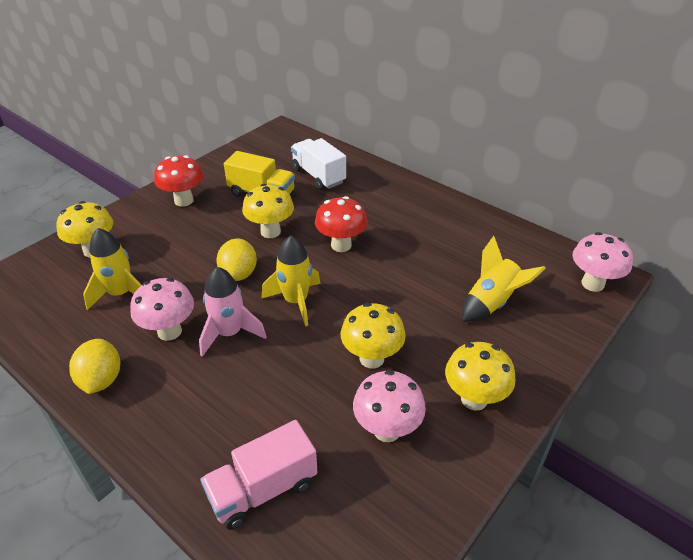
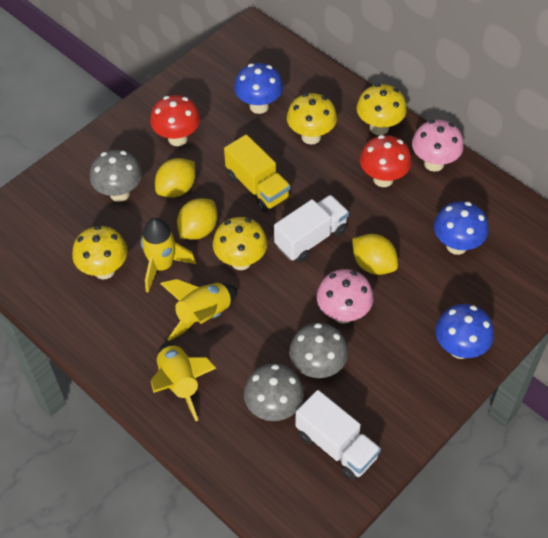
blue mushroom: none = 0 -> [234,63,283,114] [434,201,489,255] [435,304,494,359] = 3
grey mushroom: none = 0 -> [90,150,142,202] [244,364,304,421] [289,323,348,378] = 3
pink mushroom: [130,278,194,341] [353,370,426,442] [572,232,633,292] = 3 -> [317,269,374,324] [412,120,464,172] = 2
pink rocket: [199,267,267,357] = 1 -> none = 0
pink truck: [200,420,317,530] = 1 -> none = 0
white truck: [291,138,346,190] = 1 -> [274,195,349,262] [295,390,381,480] = 2
yellow lemon: [69,339,120,394] [216,238,257,281] = 2 -> [155,158,196,197] [177,198,218,240] [352,234,398,275] = 3

